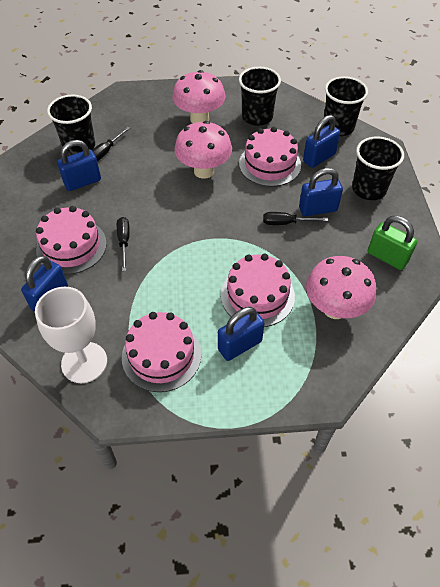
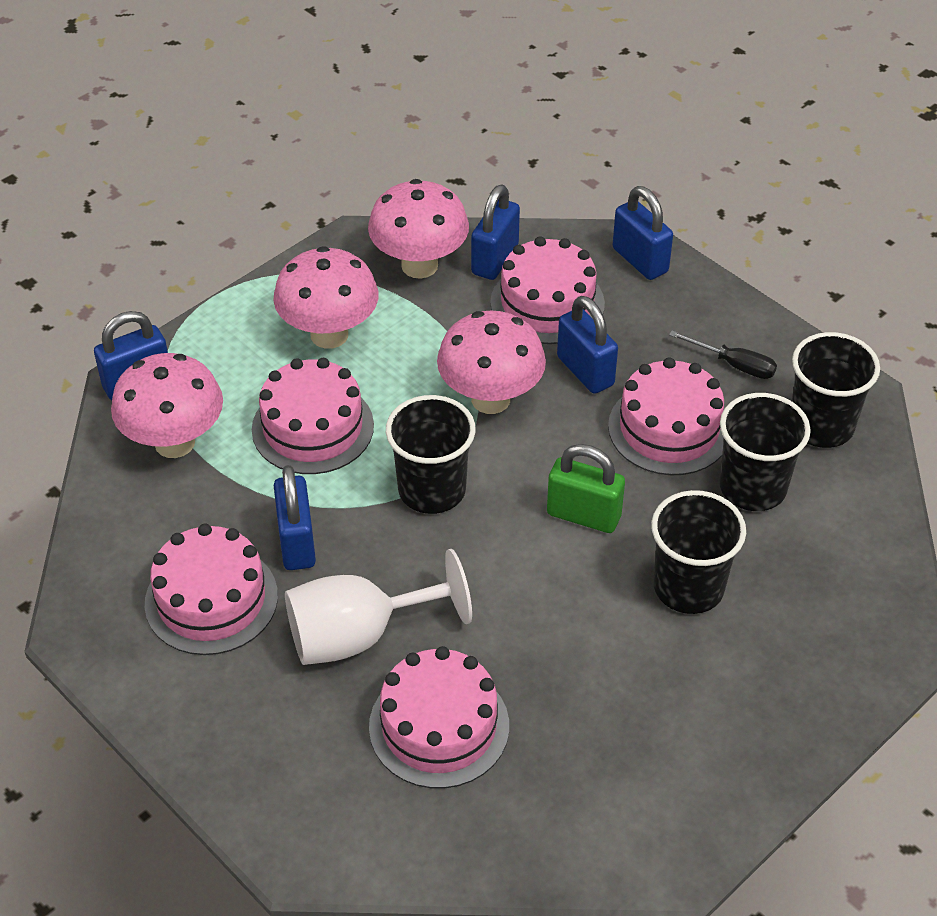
black screwdriver: [92,127,130,161] [117,217,130,271] [263,212,328,225] = 3 -> [669,331,777,379] = 1
pink cake: [36,206,107,274] [122,312,201,392] [221,254,295,327] [239,127,301,187] = 4 -> [145,524,278,655] [252,358,374,474] [369,646,509,789] [490,236,605,344] [608,357,724,475] = 5
pink mushroom: [172,70,226,123] [174,121,232,179] [306,256,376,319] = 3 -> [111,353,223,458] [273,246,379,349] [368,179,469,279] [437,311,546,414] = 4

